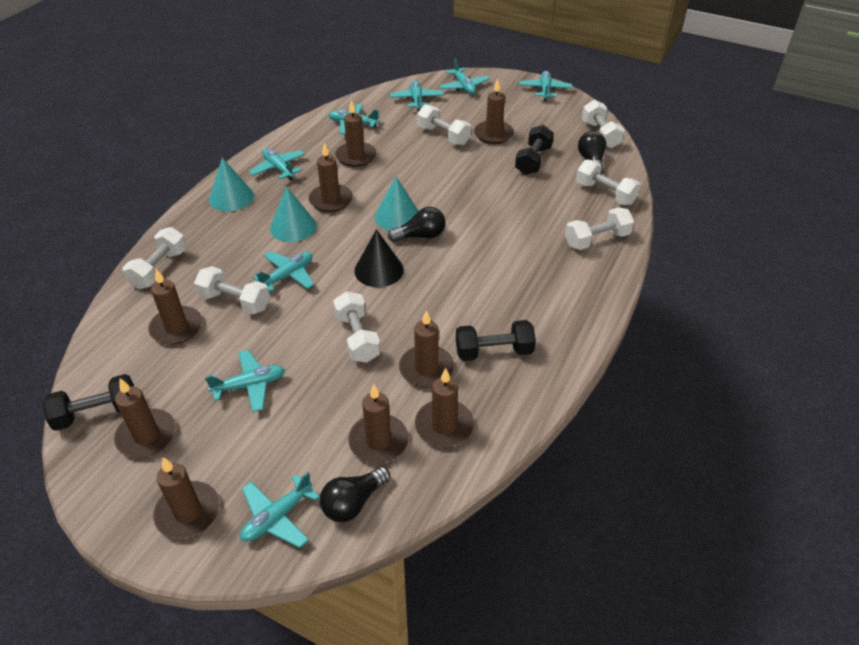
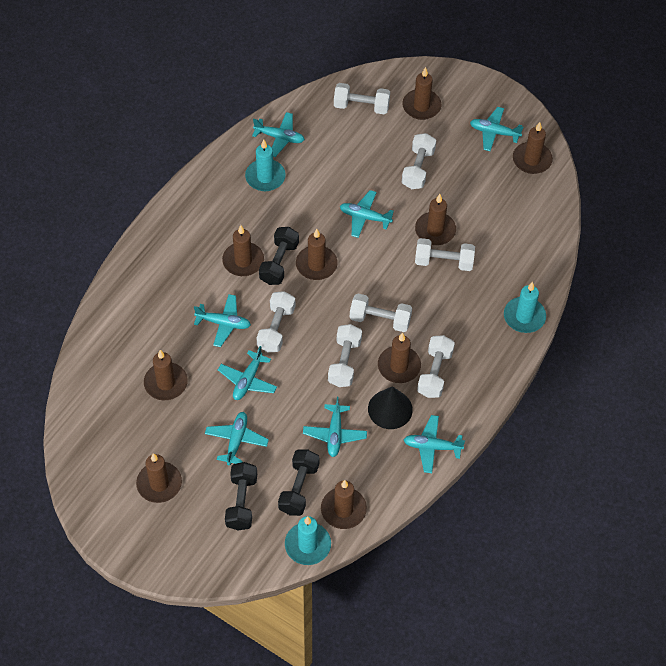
black light bulb: [320,466,390,522] [388,207,445,242] [578,131,606,175] = 3 -> none = 0
turquoise candle: none = 0 -> [245,139,286,191] [285,516,331,565] [504,282,546,333] = 3
turquoise cone: [209,158,254,211] [270,186,317,242] [375,177,418,230] = 3 -> none = 0

